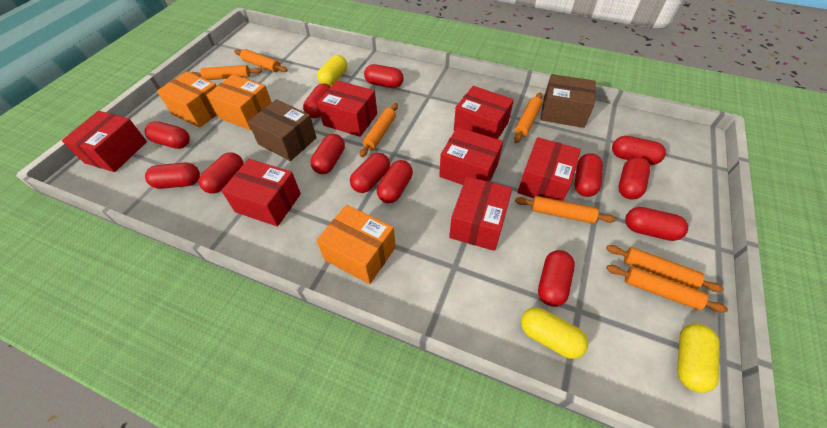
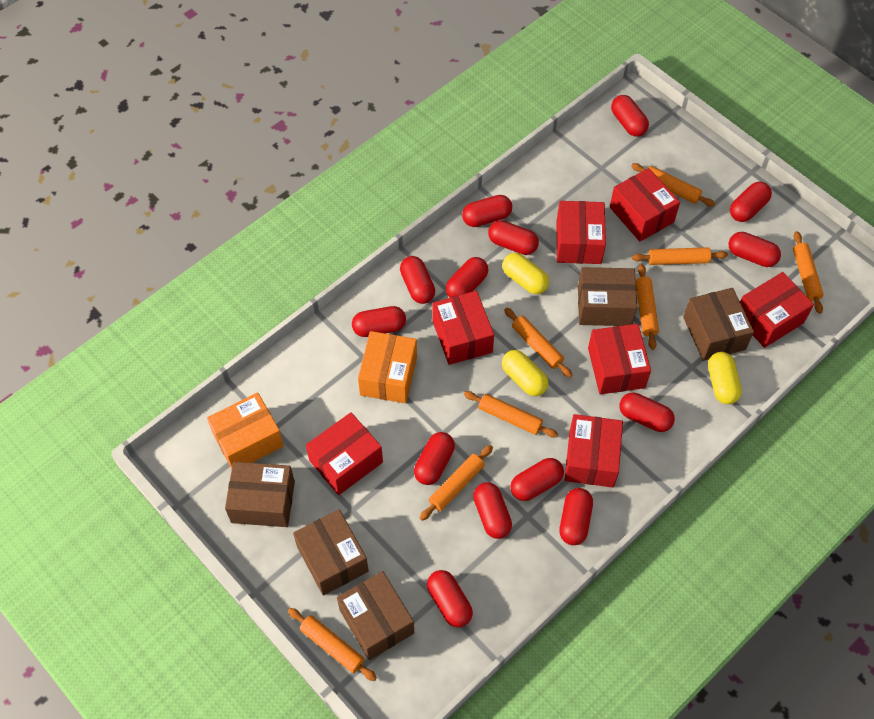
brown box: [248,99,317,161] [540,74,596,128] = 2 -> [225,462,295,527] [293,509,369,595] [337,571,414,660] [578,267,637,326] [683,288,754,361] = 5
orange box: [157,71,217,128] [206,74,272,130] [316,205,396,284] = 3 -> [207,392,284,469] [358,331,417,403] = 2
orange rolling pin: [191,65,262,80] [234,49,288,72] [360,103,398,157] [514,93,542,143] [515,196,616,224] [606,245,724,292] [606,265,728,313] = 7 -> [288,608,377,681] [420,445,493,521] [464,391,558,438] [504,308,573,378] [631,163,715,207] [632,247,728,265] [636,264,659,350] [793,231,824,314] = 8
red capsule: [145,121,190,149] [145,163,200,189] [198,152,244,194] [303,83,330,118] [311,134,345,174] [350,153,390,193] [364,64,404,88] [377,160,413,203] [538,250,575,307] [575,153,603,197] [612,136,666,165] [619,157,650,199] [625,207,688,241] = 13 -> [352,306,406,337] [400,256,435,304] [414,432,455,485] [427,570,473,627] [446,257,488,298] [462,195,512,227] [473,482,512,539] [488,220,539,255] [510,458,564,501] [559,488,593,545] [611,95,649,137] [619,393,675,432] [728,232,781,267] [730,182,772,222] = 14

